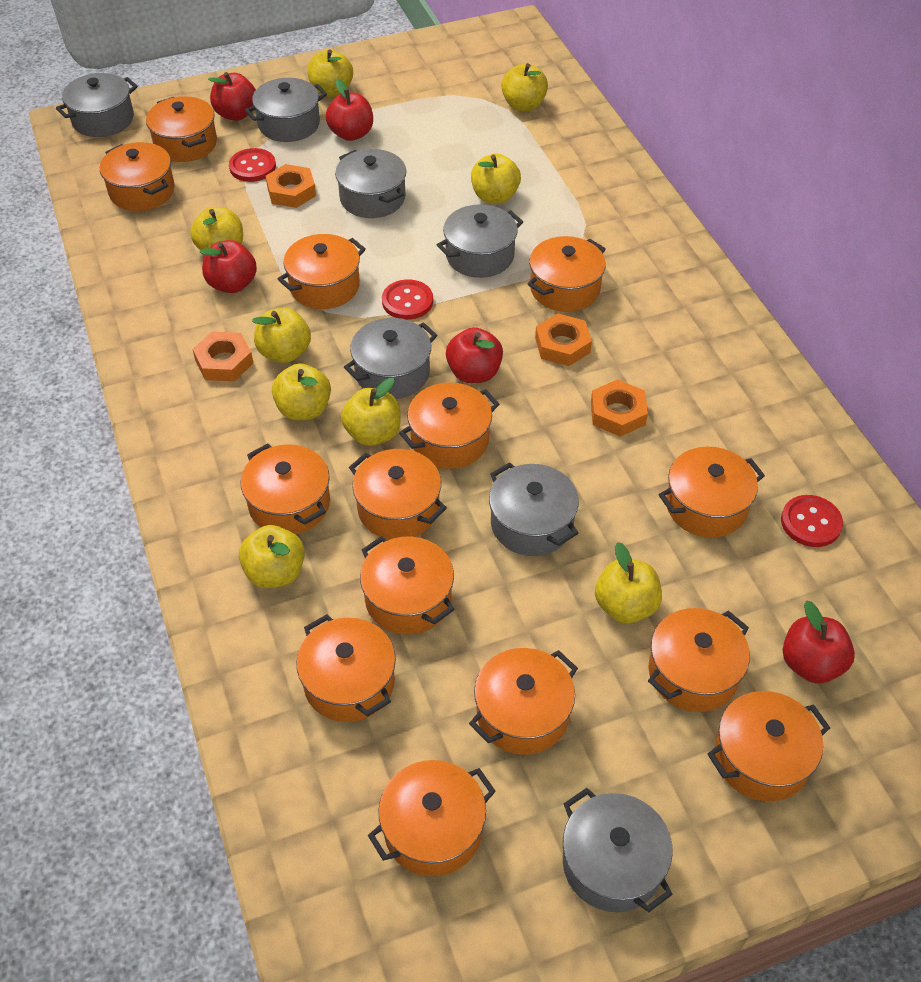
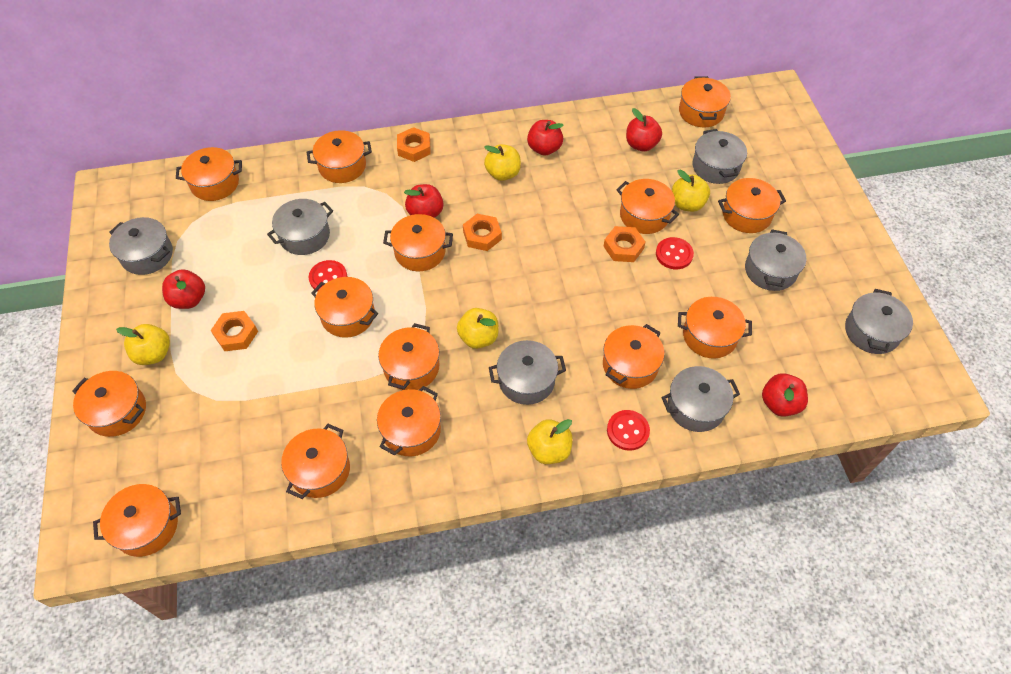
yellow apple: [190,207,243,250] [239,525,305,588] [252,308,311,363] [272,363,331,420] [307,49,353,97] [341,378,401,446] [471,154,521,204] [501,63,548,111] [595,542,662,623] = 9 -> [116,324,170,365] [457,308,499,349] [484,144,521,181] [527,419,573,464] [672,170,710,212] = 5

